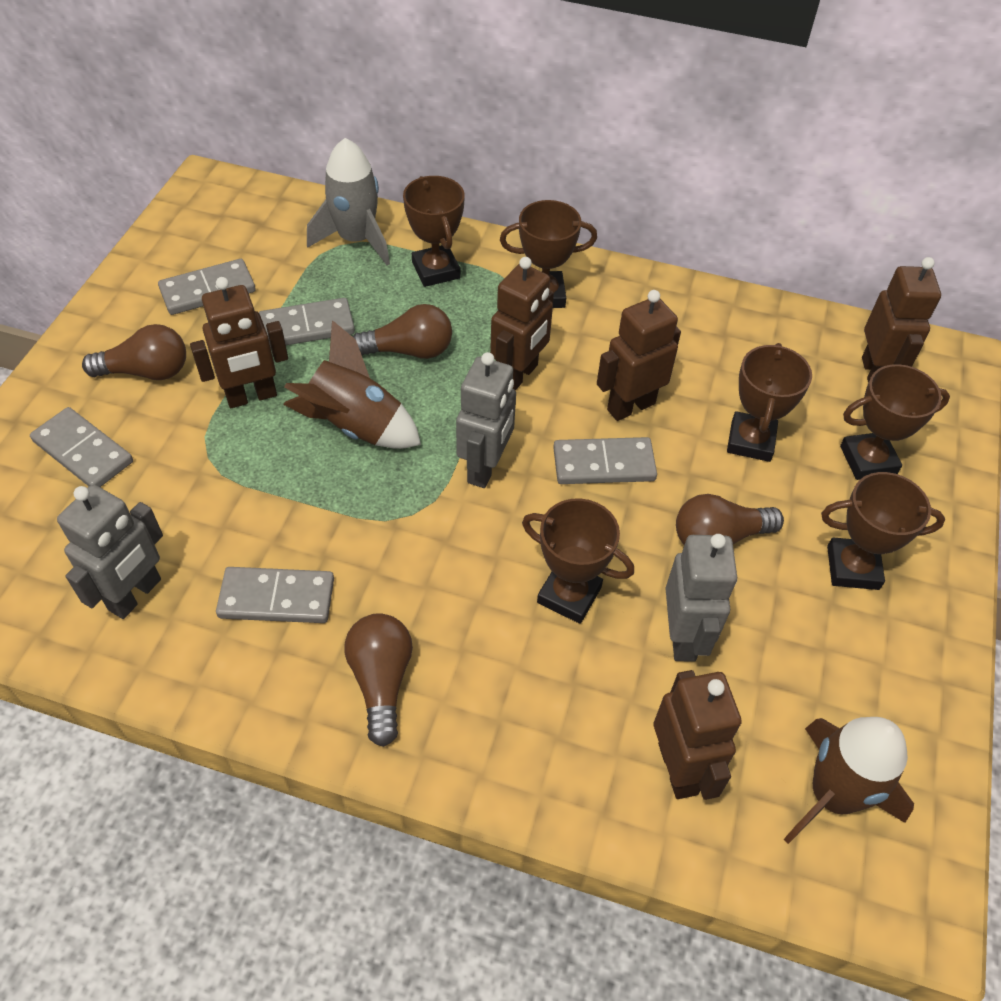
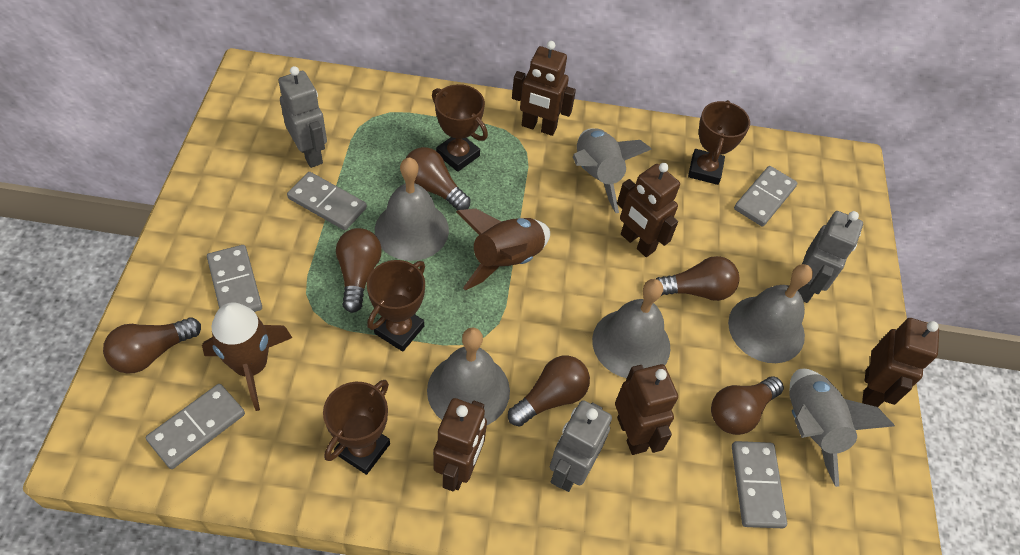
brown light bulb: [82,324,186,380] [345,613,413,747] [353,304,452,359] [676,494,784,545] = 4 -> [103,317,201,374] [336,228,382,313] [406,147,471,210] [508,355,590,427] [656,256,740,301] [711,376,784,435] = 6
brown trophy: [403,176,465,287] [500,200,597,308] [522,498,634,624] [727,343,812,462] [821,472,945,590] [840,364,950,480] = 6 -> [323,380,390,475] [367,260,425,352] [432,84,488,172] [688,100,750,185] = 4
grey bell: none = 0 -> [375,157,449,261] [427,327,510,425] [592,279,670,378] [728,264,813,363] = 4
grey rocket: [307,138,390,265] = 1 -> [573,128,652,213] [789,369,895,487] = 2

